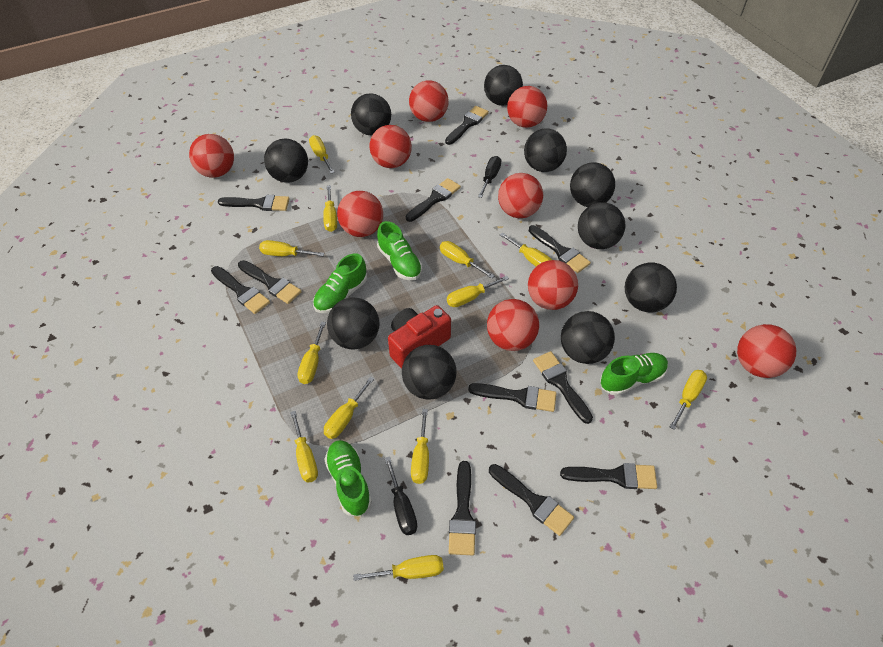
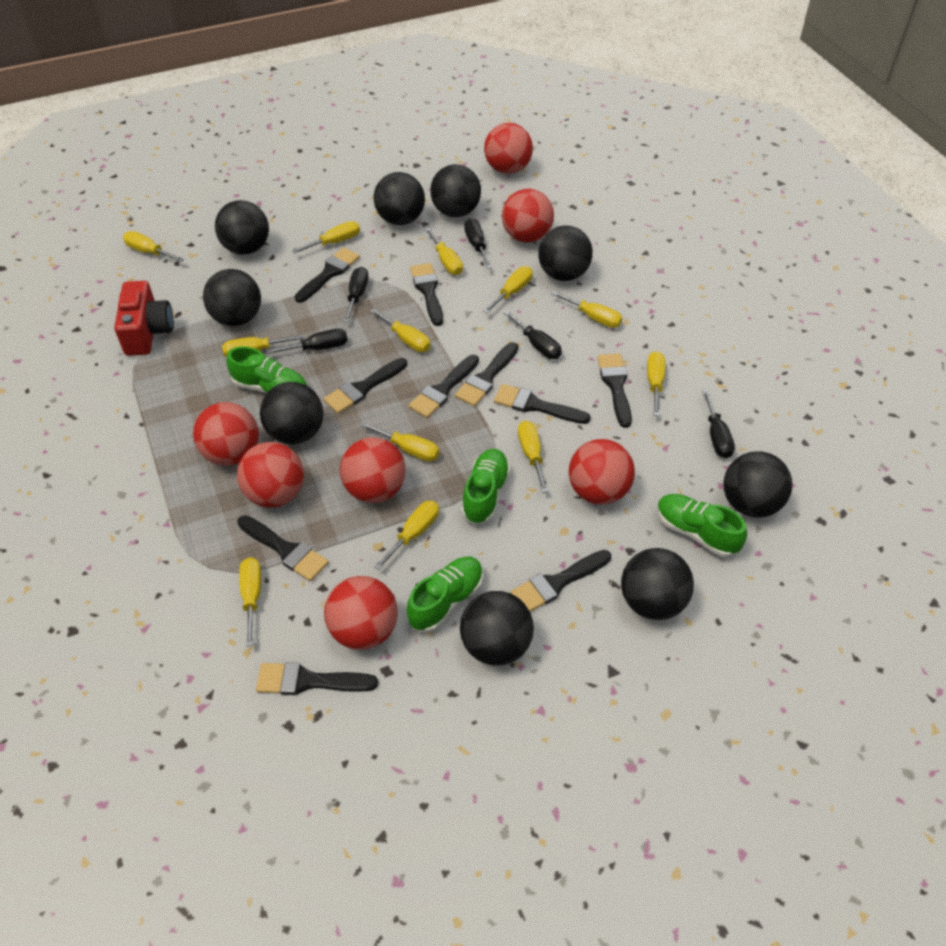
black ball: [264,138,308,183] [327,297,380,350] [351,93,391,136] [402,345,456,400] [484,65,523,106] [524,128,567,172] [561,311,615,364] [570,162,615,207] [578,202,625,249] [625,262,677,313] = 10 -> [203,269,261,326] [215,200,269,255] [260,382,323,444] [374,172,425,225] [430,164,481,217] [460,591,534,666] [538,226,593,281] [621,548,694,620] [723,451,792,518] = 9
black brush: [211,266,270,314] [218,195,290,211] [238,260,302,304] [406,178,461,222] [445,106,489,145] [449,461,476,555] [468,383,557,412] [489,464,574,536] [529,225,591,273] [533,351,593,424] [560,463,657,489] = 11 -> [237,515,329,581] [256,662,378,695] [295,248,360,303] [324,358,407,414] [408,355,479,418] [410,263,443,326] [455,342,518,407] [494,384,591,424] [511,550,611,612] [597,354,632,428] = 10
black screwdriver: [385,456,417,535] [478,156,501,198] = 2 -> [266,329,348,354] [343,267,368,323] [464,219,492,269] [503,311,562,359] [702,390,735,458] = 5
red ball: [189,134,234,178] [337,191,383,237] [369,125,412,168] [409,80,449,122] [487,299,539,351] [498,173,543,218] [507,86,547,128] [528,260,578,310] [737,324,796,378] = 9 -> [193,402,259,466] [237,442,304,508] [324,576,398,650] [340,437,406,503] [484,123,533,174] [502,189,554,243] [569,439,635,505] = 7

